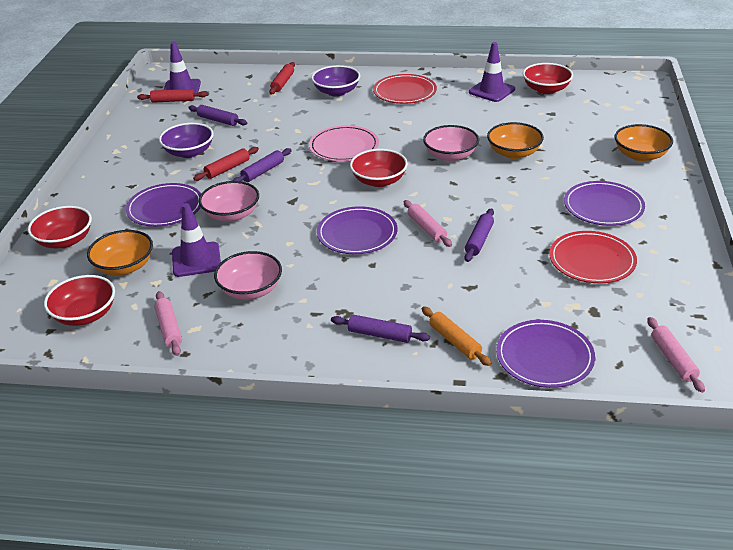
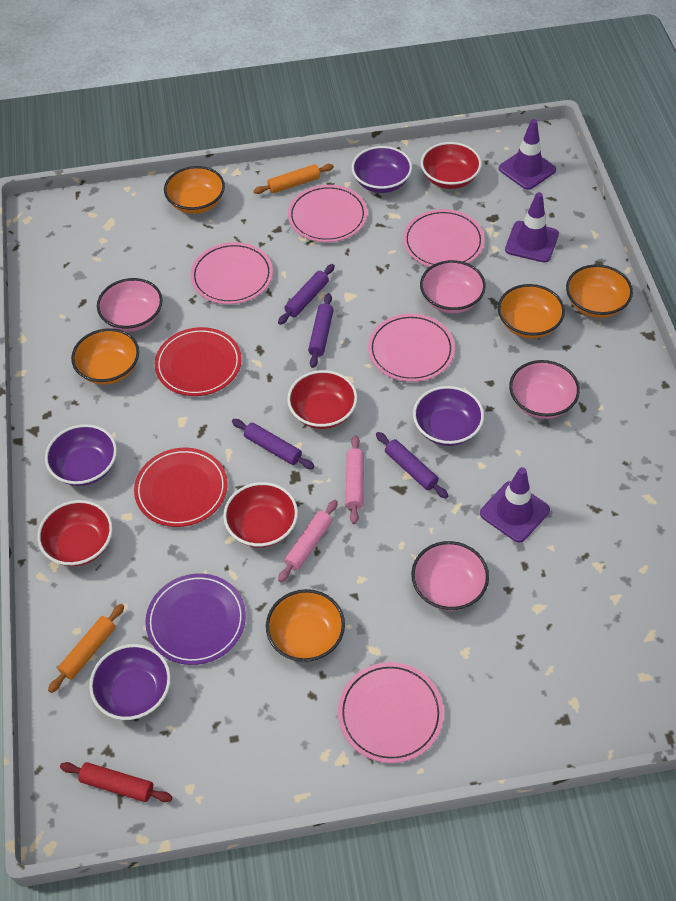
orange bowl: [87,230,153,275] [487,122,544,159] [614,124,673,161] = 3 -> [71,328,139,385] [164,166,225,214] [266,589,345,662] [498,284,565,339] [566,264,633,318] = 5
orange rolling pin: [422,306,491,366] = 1 -> [48,604,124,693] [253,164,334,194] = 2
pink bowl: [199,181,259,222] [214,251,282,300] [423,125,479,162] = 3 -> [97,278,163,332] [411,541,489,611] [420,260,486,313] [509,360,580,419] = 4
pink plate: [309,125,379,161] = 1 -> [191,242,273,304] [288,185,367,242] [338,662,444,763] [368,314,455,382] [403,209,485,267] = 5
pink rolling pin: [154,291,182,356] [404,200,452,247] [648,317,705,393] = 3 -> [278,500,338,583] [346,435,364,524] = 2
purple bowl: [159,123,214,158] [311,65,360,96] = 2 -> [45,424,117,486] [89,644,171,720] [352,146,412,193] [413,386,484,446] = 4
purple plate: [126,183,201,227] [317,206,397,254] [496,320,595,388] [564,181,645,226] = 4 -> [145,573,246,665] = 1
red rolling pin: [137,89,207,103] [193,147,259,181] [269,62,295,94] = 3 -> [60,762,173,802] = 1

